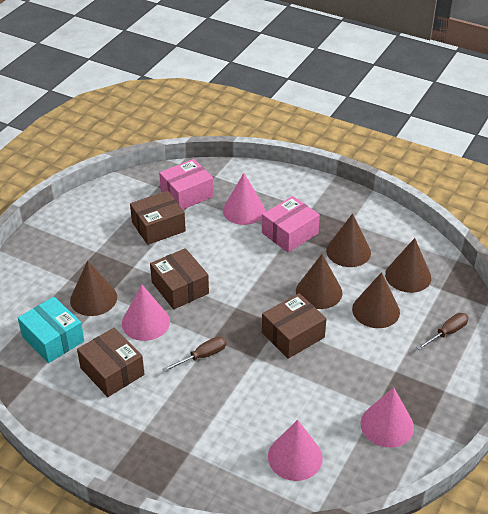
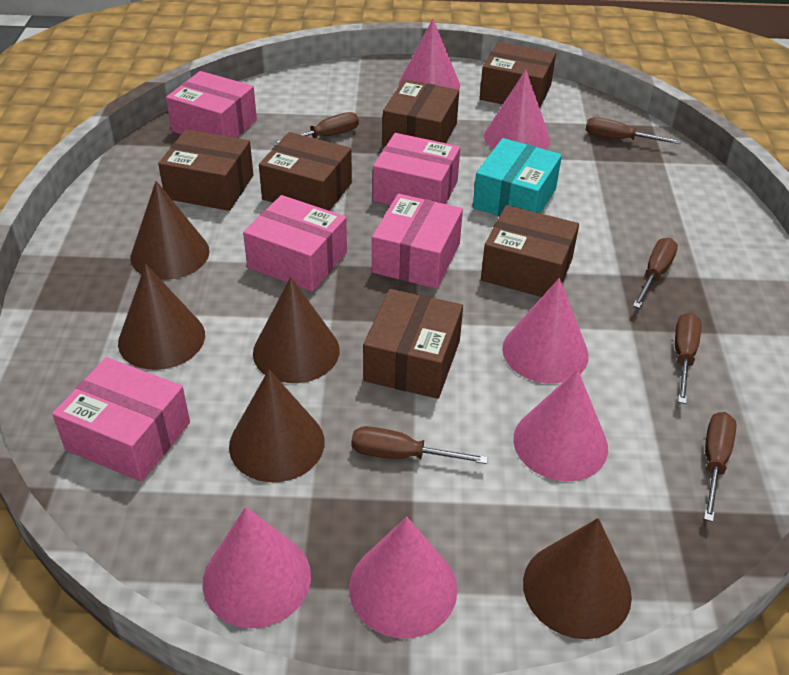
brown box: [77,328,144,397] [130,191,186,245] [150,248,209,309] [262,293,327,359] = 4 -> [158,129,253,211] [259,132,352,211] [363,289,463,399] [383,80,459,146] [480,42,556,108] [481,205,579,297] = 6
brown screwdriver: [163,337,226,372] [417,313,469,350] = 2 -> [271,112,359,146] [351,426,488,464] [586,117,681,144] [633,238,678,309] [675,313,701,404] [704,412,737,522] = 6
pink box: [159,159,214,209] [262,196,320,252] = 2 -> [52,357,190,482] [166,71,257,138] [243,195,347,292] [372,194,463,289] [373,133,460,205] = 5
pink cone: [122,285,170,341] [223,173,265,225] [268,420,323,481] [361,387,414,448] = 4 -> [203,507,311,628] [349,517,457,638] [399,19,460,90] [484,70,550,150] [502,278,589,383] [513,369,608,481] = 6

